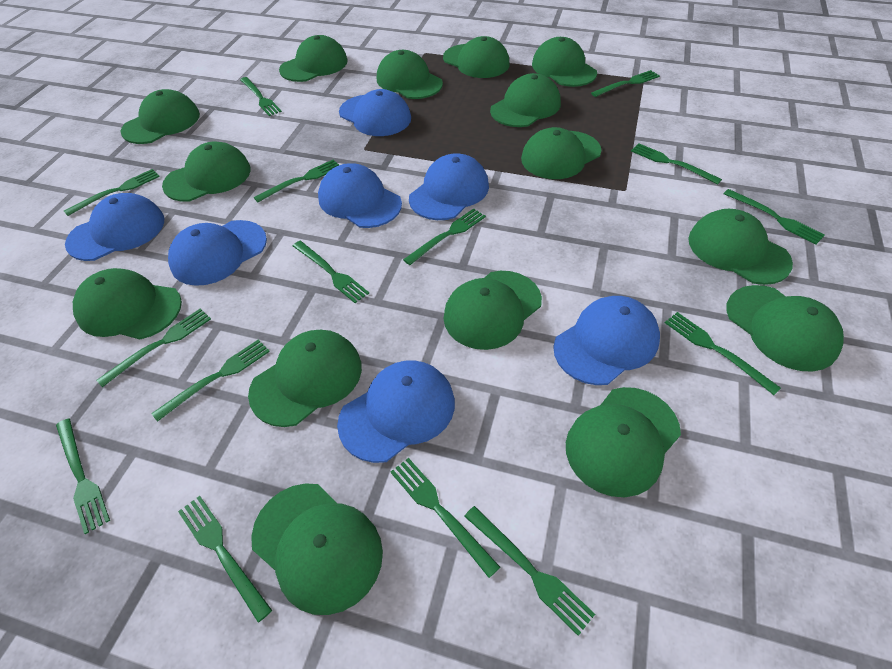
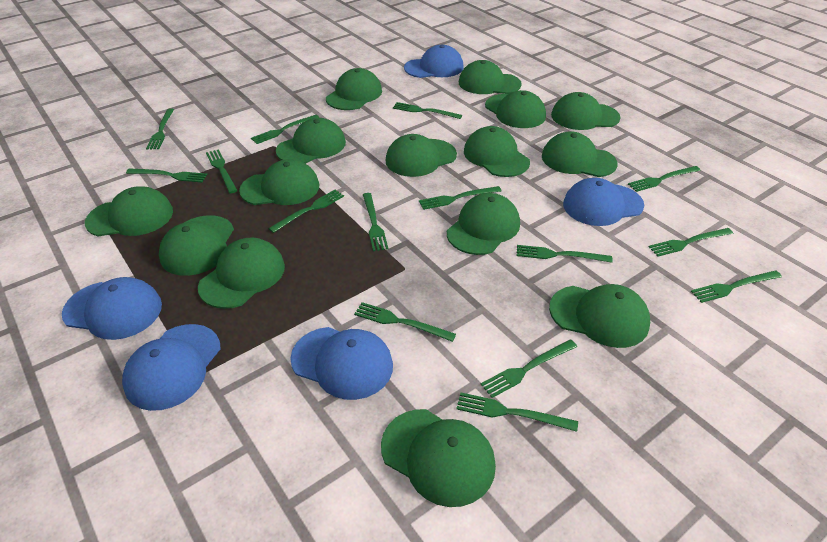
blue cap: [65,193,164,261] [168,220,267,286] [318,163,402,228] [337,360,455,463] [339,89,411,136] [409,153,489,220] [553,296,660,385] = 7 -> [62,277,162,340] [122,324,221,411] [290,327,393,400] [404,45,464,78] [563,178,644,226] = 5

